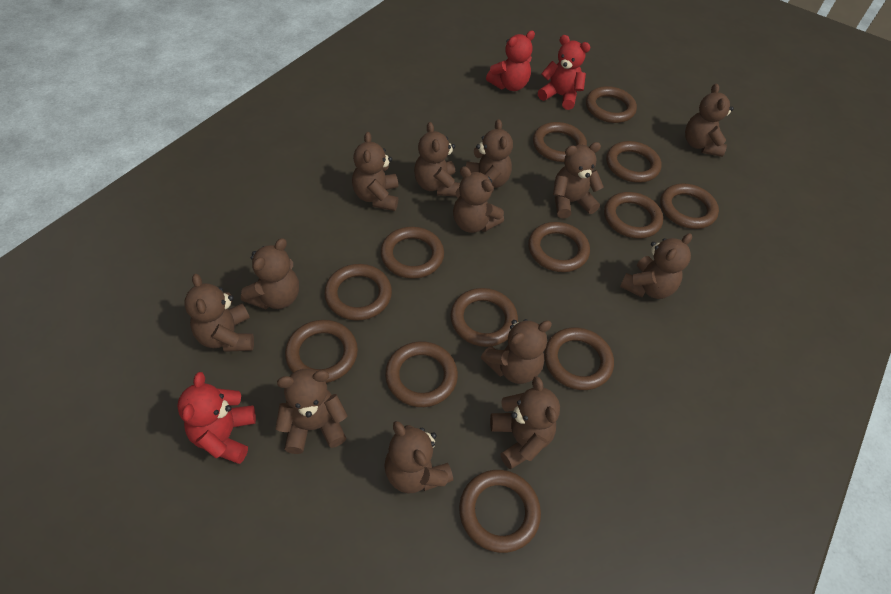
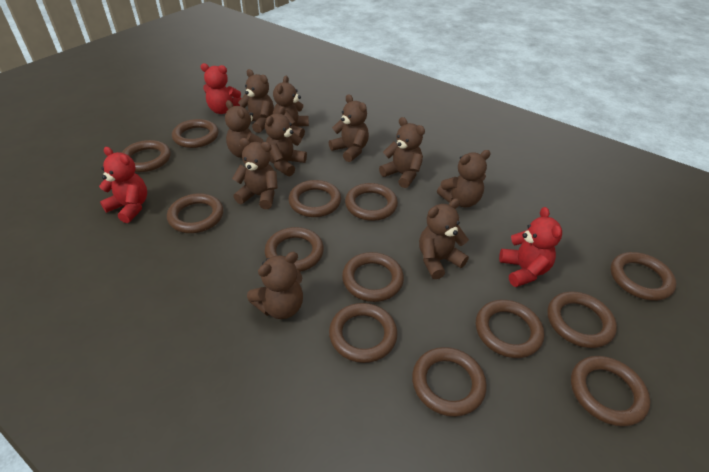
brown teddy bear: [184,274,254,352] [241,238,299,309] [275,369,348,454] [352,132,398,211] [384,421,453,494] [414,122,460,196] [453,166,504,233] [466,119,513,193] [481,319,552,384] [490,376,560,469] [553,142,604,218] [620,233,692,299] [685,83,734,157] = 13 -> [225,100,263,158] [232,138,278,209] [238,69,274,133] [247,252,303,319] [265,106,307,176] [273,76,309,138] [329,94,369,162] [379,117,425,188] [419,198,469,279] [437,150,491,208] = 10

